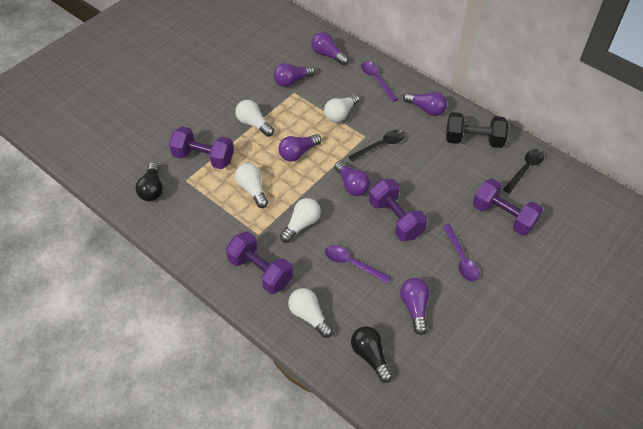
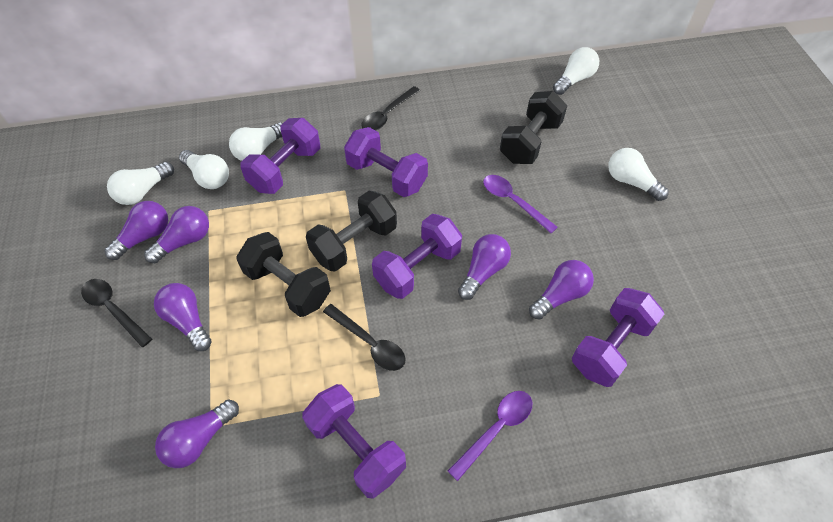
black dumbbell: [446,112,509,148] = 1 -> [237,232,331,317] [306,190,397,272] [500,91,567,164] = 3
black light bulb: [136,162,163,201] [351,326,393,383] = 2 -> none = 0
black spoon: [348,130,405,162] [503,149,544,193] = 2 -> [81,279,152,347] [323,304,406,371] [361,86,420,131] = 3
purple dumbbell: [169,126,234,169] [226,231,293,294] [369,179,427,241] [473,178,543,236] = 4 -> [240,118,320,194] [302,384,406,499] [344,127,428,197] [372,214,462,299] [572,288,664,387] = 5
purple spoon: [325,245,391,284] [361,62,398,102] [442,224,480,282] = 3 -> [448,391,533,481] [483,175,558,233] = 2

